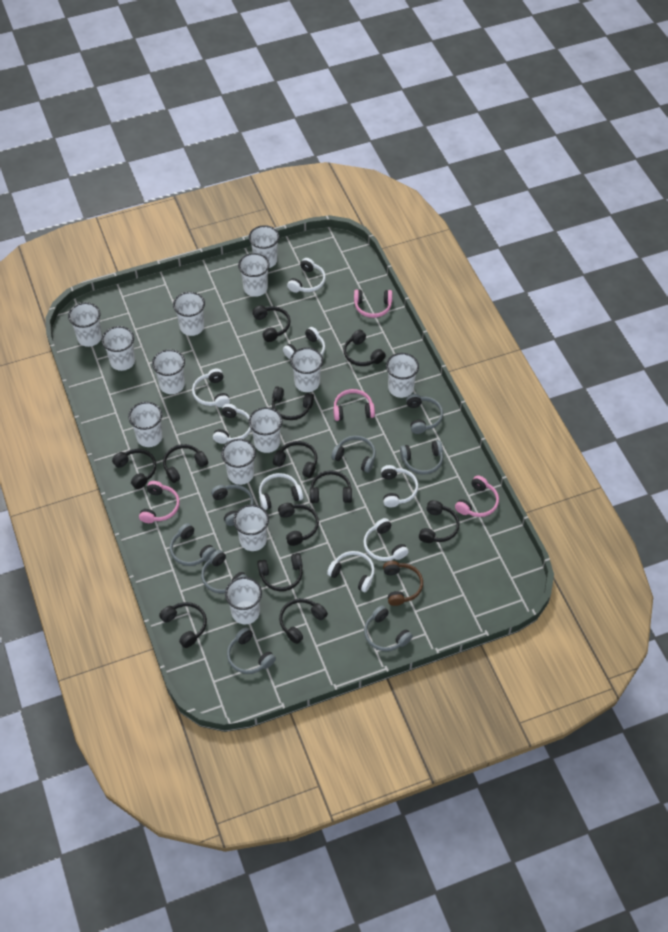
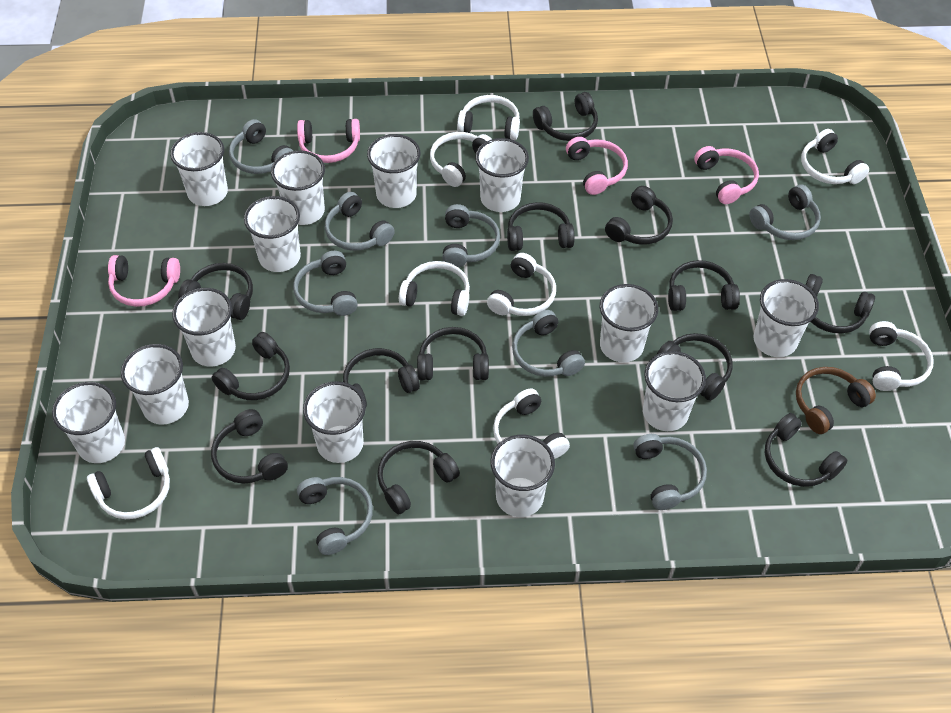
black headphones: [112,449,156,489] [159,602,207,648] [163,444,208,483] [252,305,291,342] [257,553,303,591] [272,386,314,420] [273,441,317,478] [278,503,319,546] [279,598,328,644] [310,470,352,503] [344,330,385,366] [419,500,460,543] = 12 -> [178,263,253,320] [211,409,288,483] [212,332,290,400] [343,348,420,406] [377,441,460,514] [417,327,489,380] [507,202,574,251] [533,92,598,141] [605,186,673,245] [656,333,733,401] [668,260,740,311] [765,413,847,487] [805,274,875,333] = 13

